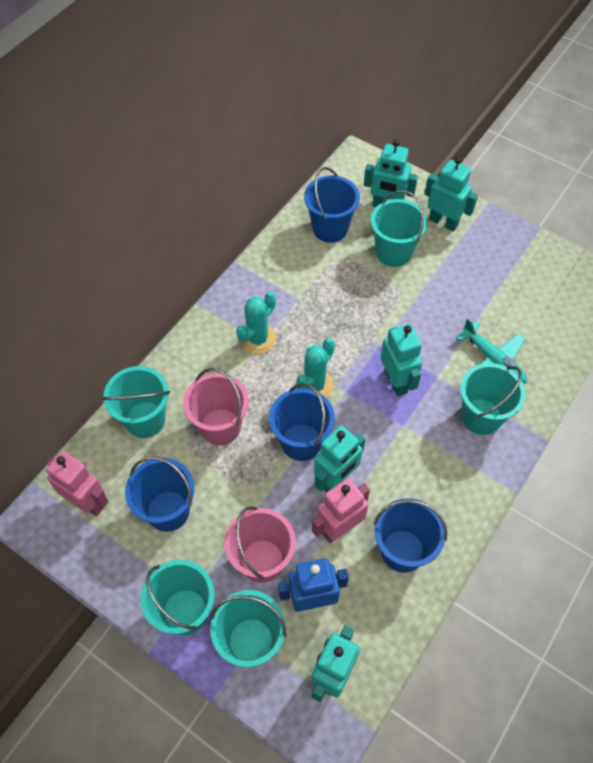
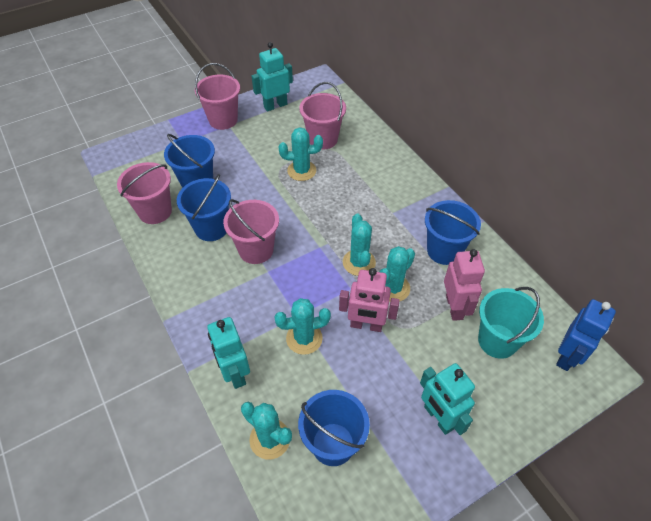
pink bucket: [183,368,248,445] [224,506,296,583] = 2 -> [117,162,172,224] [195,63,240,130] [223,199,279,264] [300,82,346,150] = 4
turquoise bucket: [102,366,170,438] [140,560,215,635] [210,590,286,667] [371,190,428,267] [460,363,526,435] = 5 -> [478,287,544,359] = 1
turquoise cactus: [236,292,276,354] [296,338,335,398] = 2 -> [241,402,292,459] [274,298,331,355] [279,128,323,181] [343,213,376,276] [380,246,415,302] = 5
turquoise plane: [456,318,527,384] = 1 -> none = 0
turquoise robot: [311,625,361,702] [314,426,366,493] [364,140,418,207] [380,324,422,396] [425,157,478,232] = 5 -> [207,317,250,389] [252,42,293,111] [420,363,475,435] = 3

